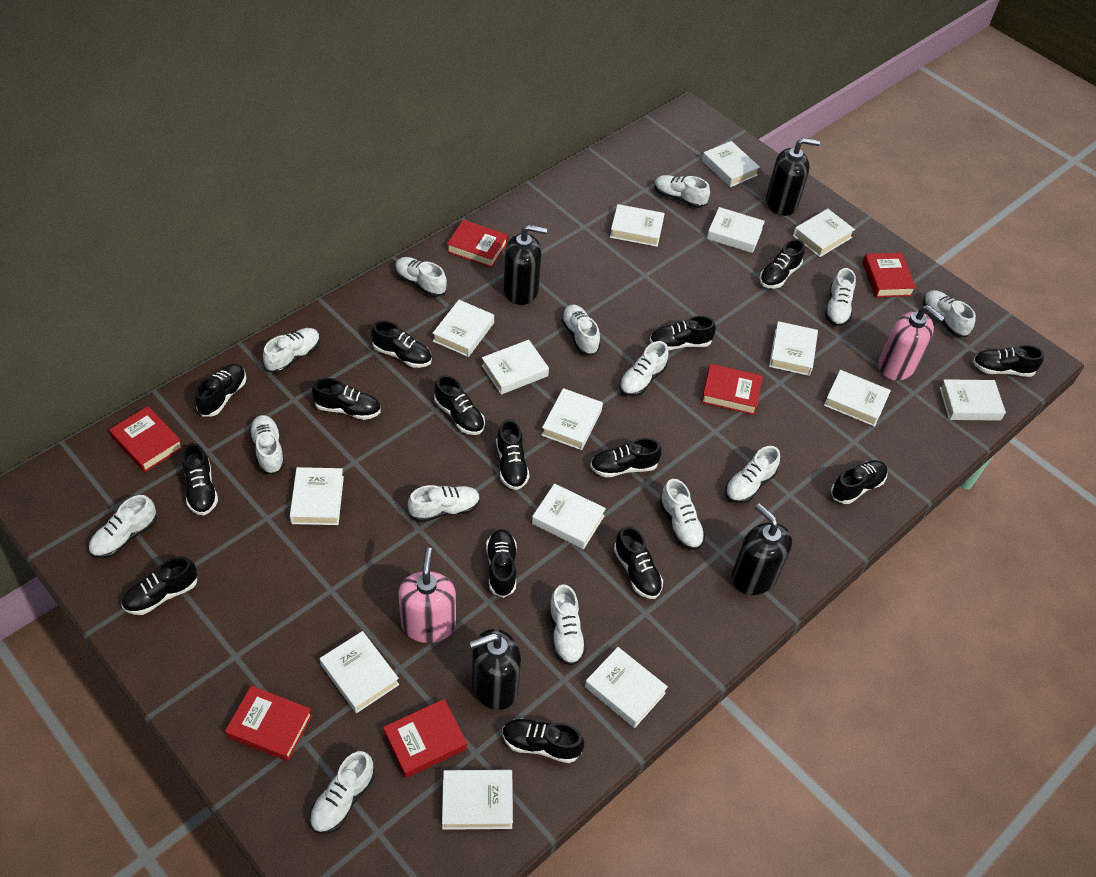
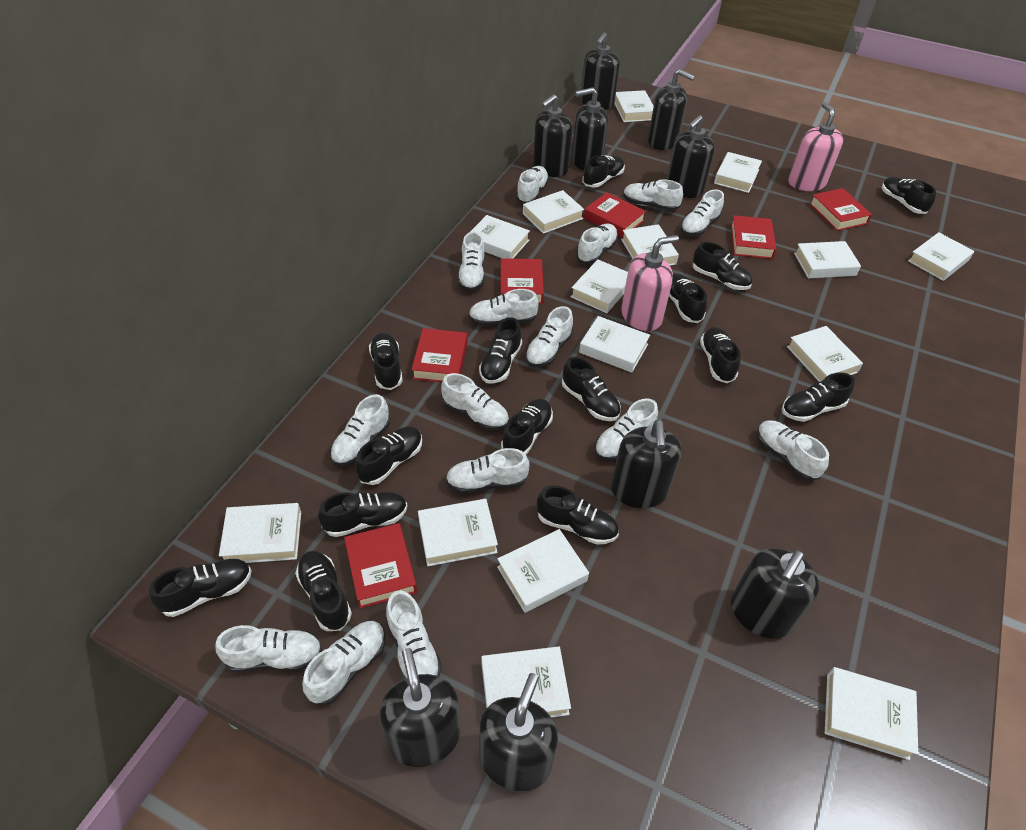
black soap dispenser: [470,629,521,710] [504,225,547,305] [732,503,792,595] [766,138,820,216] = 4 -> [379,648,460,767] [479,673,558,791] [533,94,573,177] [572,87,608,170] [580,32,620,110] [611,420,682,508] [648,69,695,150] [666,115,715,198] [731,548,820,639] = 9
white shoe: [88,495,157,559] [249,415,285,474] [263,328,320,373] [310,751,375,834] [395,257,447,297] [408,485,480,522] [549,584,586,666] [561,305,600,355] [619,341,668,396] [654,175,710,208] [659,479,705,550] [725,446,780,503] [825,268,856,326] [923,290,976,337] = 14 -> [215,625,322,672] [302,621,385,705] [330,394,390,466] [386,590,442,679] [441,373,509,431] [446,448,530,494] [457,232,485,291] [469,289,539,326] [516,166,549,204] [525,306,573,367] [576,224,618,264] [595,398,658,461] [623,179,683,211] [680,190,724,236] [757,420,829,481] = 15

